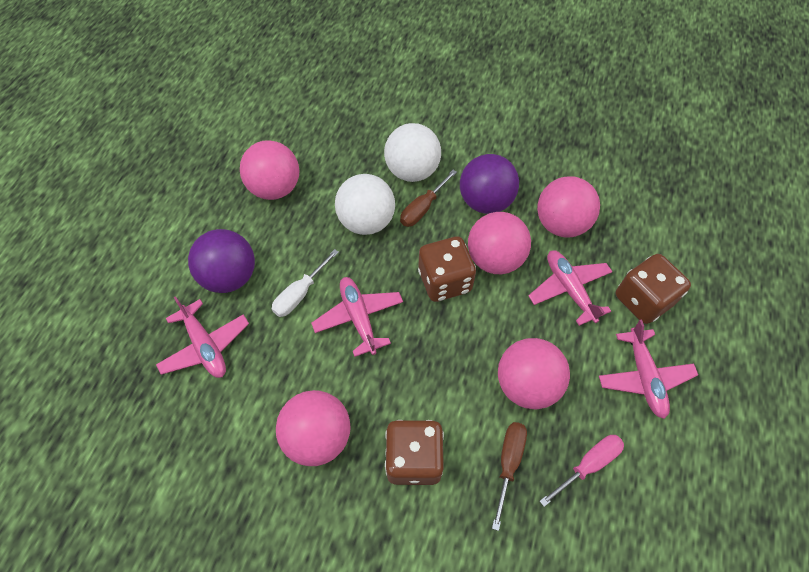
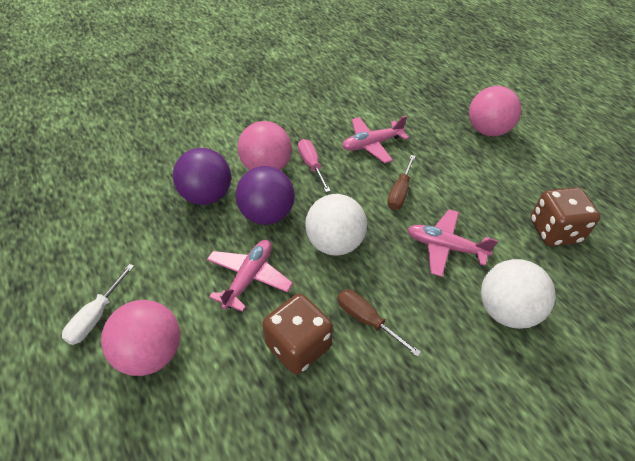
brown dice: [385,420,444,485] [418,236,476,302] [615,254,691,324] = 3 -> [262,294,333,375] [530,187,600,246] = 2
pink ball: [240,140,299,200] [276,390,351,466] [468,212,531,274] [498,338,570,409] [537,176,600,238] = 5 -> [101,300,180,376] [238,121,292,171] [469,86,521,136] = 3
pink plane: [156,296,249,378] [311,277,403,357] [528,250,612,326] [599,319,698,419] = 4 -> [207,240,293,312] [342,116,409,163] [407,209,498,277] = 3

